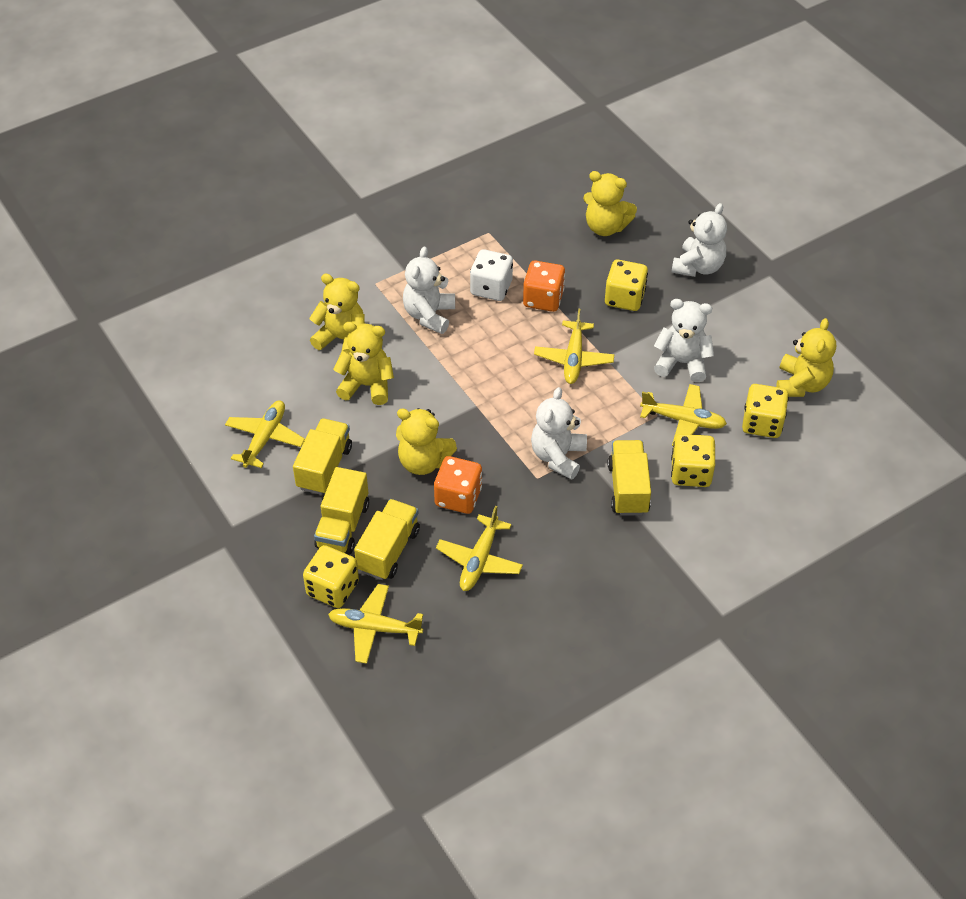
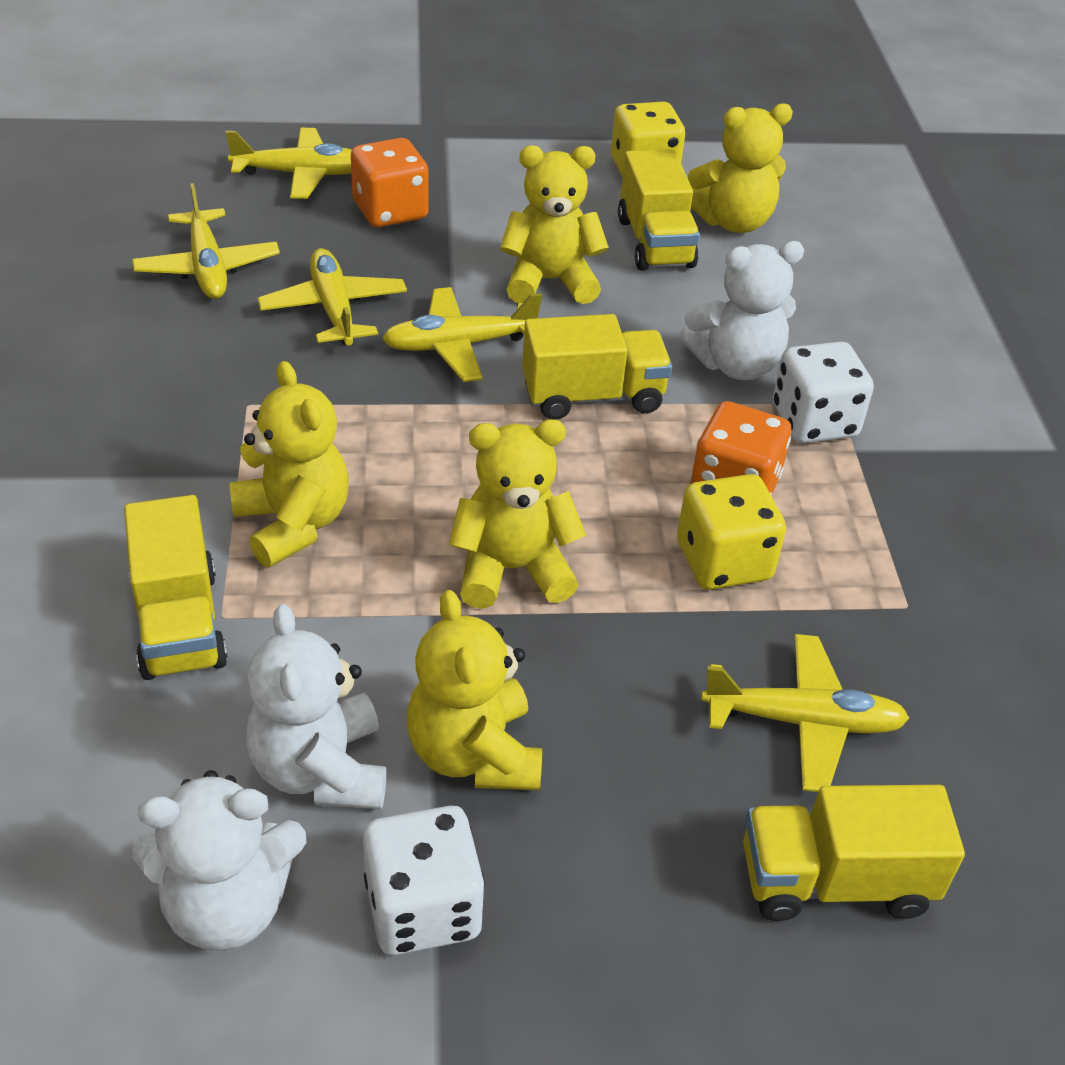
white dice: [470,249,513,301] = 1 -> [363,805,485,956] [773,342,874,443] = 2
white teddy bear: [403,247,455,334] [531,387,587,480] [654,299,714,382] [671,203,727,277] = 4 -> [132,770,307,951] [246,604,387,809] [680,241,804,380] = 3
yellow dice: [303,545,359,608] [605,260,648,311] [671,434,715,487] [742,384,789,438] = 4 -> [611,101,685,178] [677,474,786,590] = 2

